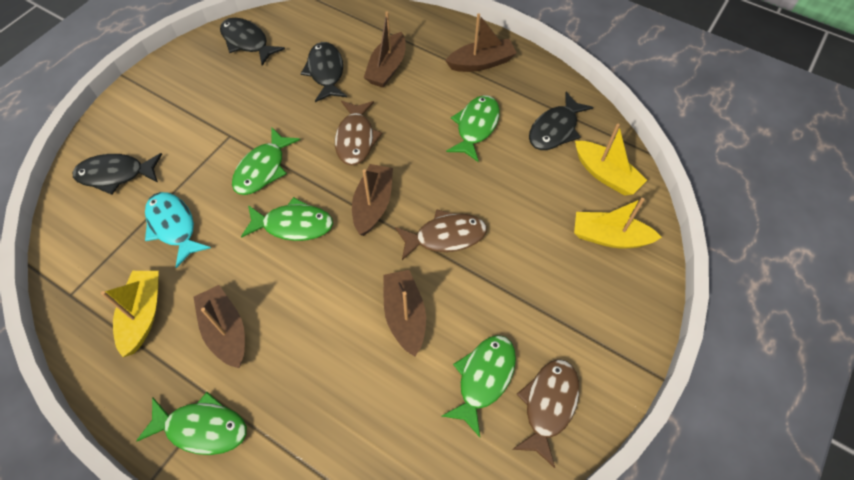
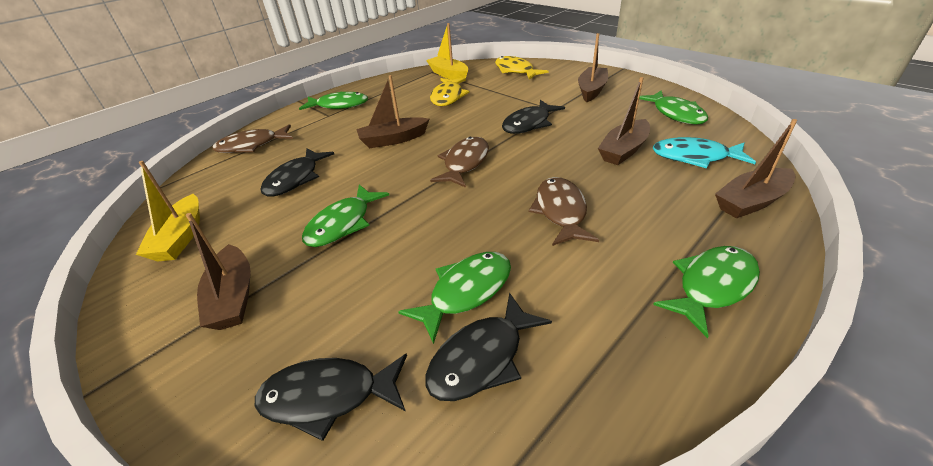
yellow boat: [101,271,159,357] [574,198,662,248] [575,124,647,196] = 3 -> [136,161,200,262] [426,23,468,80] = 2
yellow fish: none = 0 -> [430,78,470,106] [495,56,549,80] = 2

